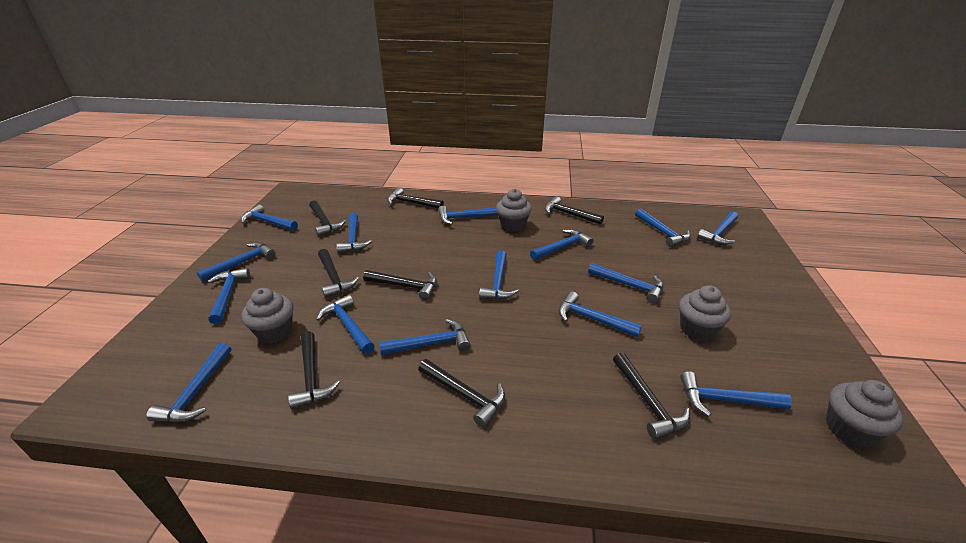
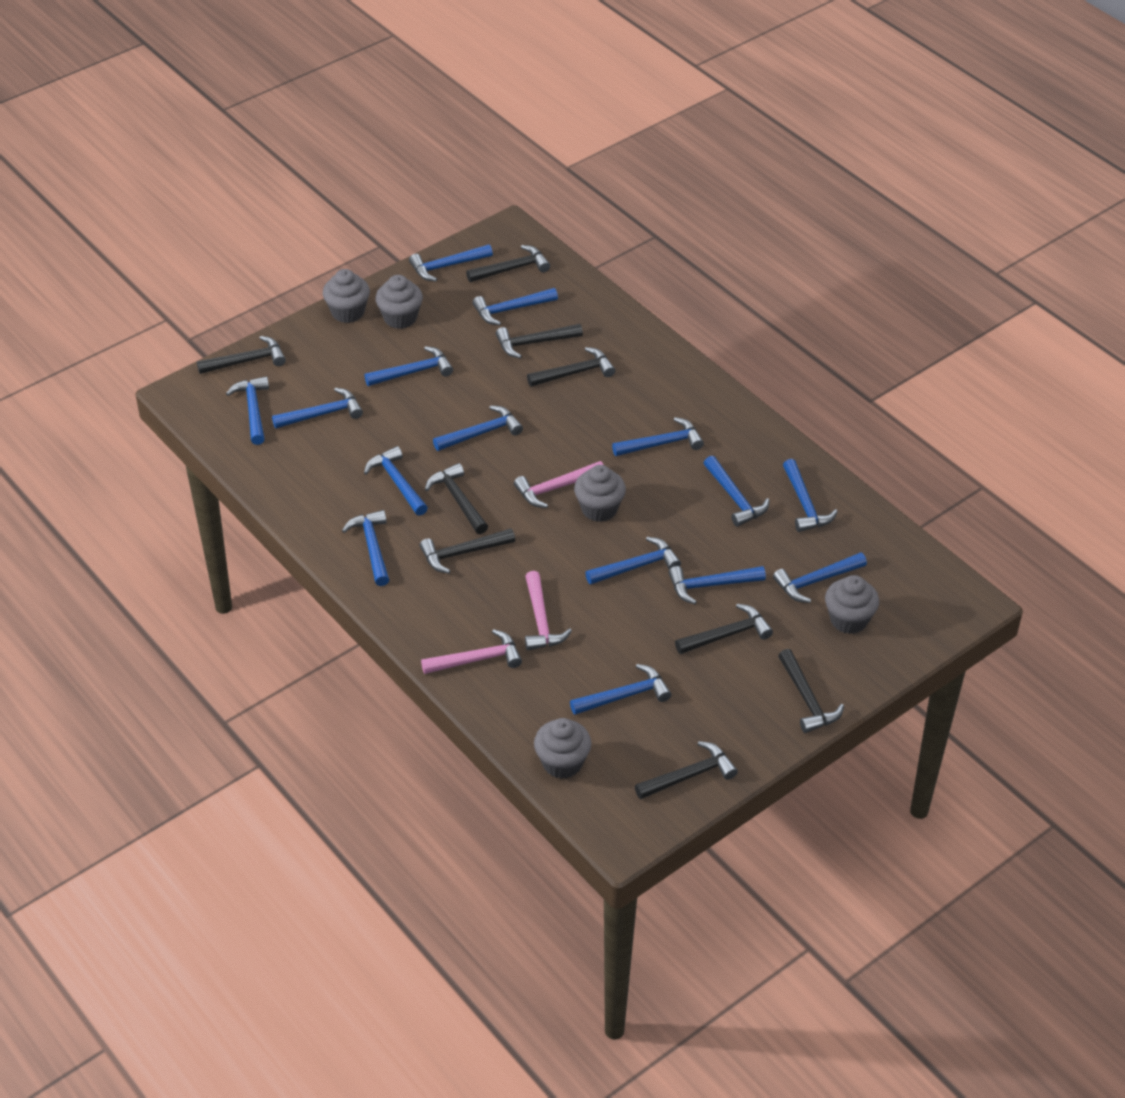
black hammer: [288,331,340,409] [309,200,346,236] [318,249,359,298] [363,270,437,300] [387,187,444,208] [418,359,505,428] [545,196,604,225] [613,352,690,439] = 8 -> [197,336,286,374] [420,529,515,574] [425,463,488,534] [466,245,550,282] [496,324,583,358] [527,347,615,387] [635,741,738,799] [675,604,773,654] [778,649,844,733] = 9
grey cupcake: [241,288,294,344] [496,189,532,232] [679,285,731,341] [826,380,903,447] = 4 -> [323,269,370,323] [375,275,423,329] [534,718,591,779] [574,465,626,522] [825,575,879,634] = 5
pink hammer: none = 0 -> [421,629,522,674] [514,461,604,508] [525,571,572,651] = 3

